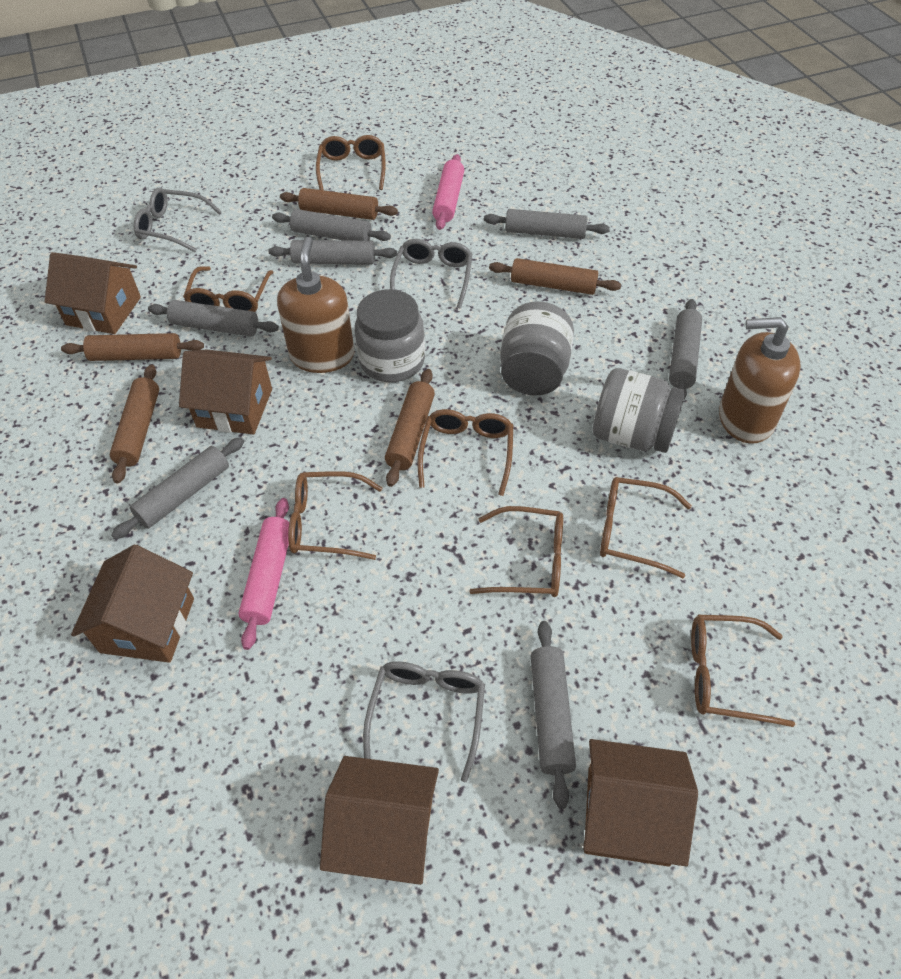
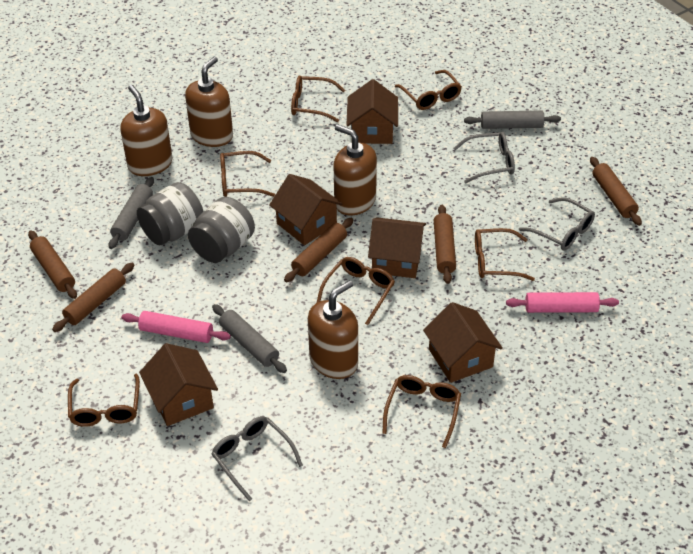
brown soap dispenser: [277,237,355,373] [719,317,801,444] = 2 -> [120,85,172,176] [185,57,233,147] [308,280,358,379] [334,124,377,215] = 4
grey jar: [355,289,425,382] [500,302,574,396] [593,368,686,453] = 3 -> [137,182,203,246] [188,197,255,263] = 2
grey rolling pin: [111,437,244,539] [148,300,279,337] [268,240,397,265] [272,209,391,241] [484,209,610,239] [530,621,576,809] [669,299,702,399] = 7 -> [109,177,154,249] [212,304,287,373] [464,110,561,129] = 3

